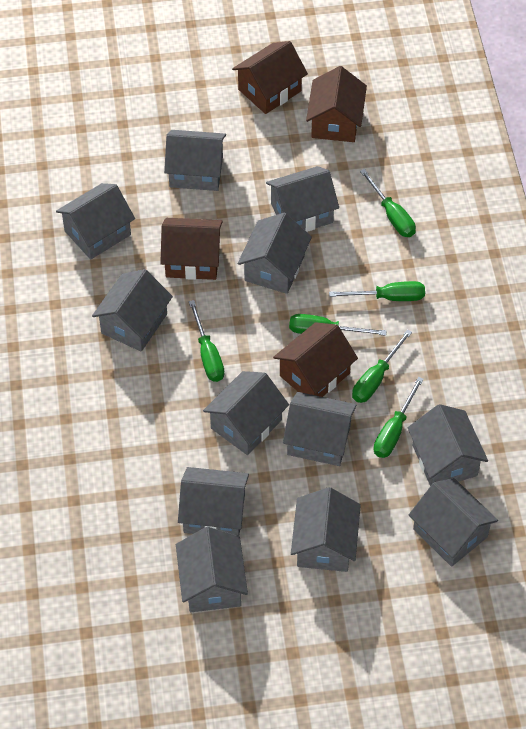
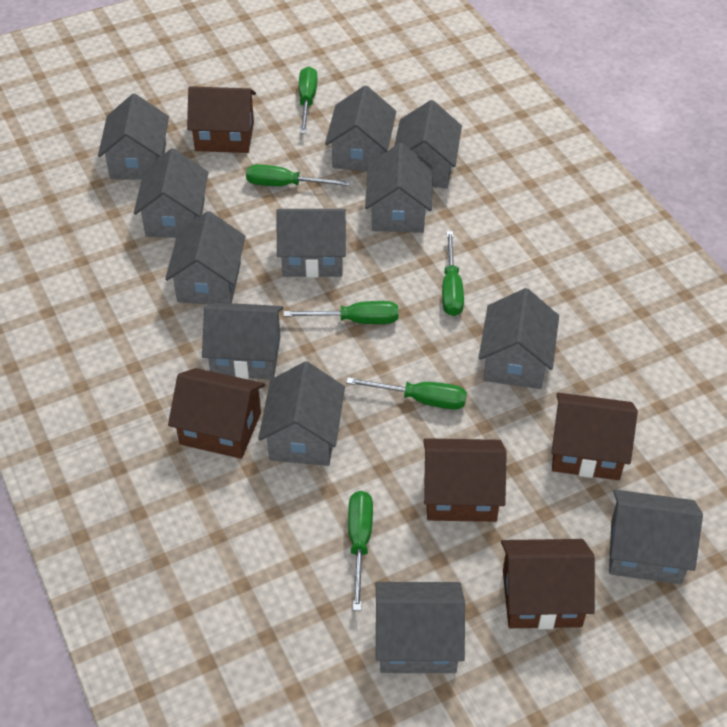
brown house: [160,218,223,280] [232,41,308,114] [273,322,358,397] [306,66,367,142] = 4 -> [168,368,265,459] [187,86,256,153] [423,438,507,522] [501,539,595,629] [551,393,638,480] = 5

